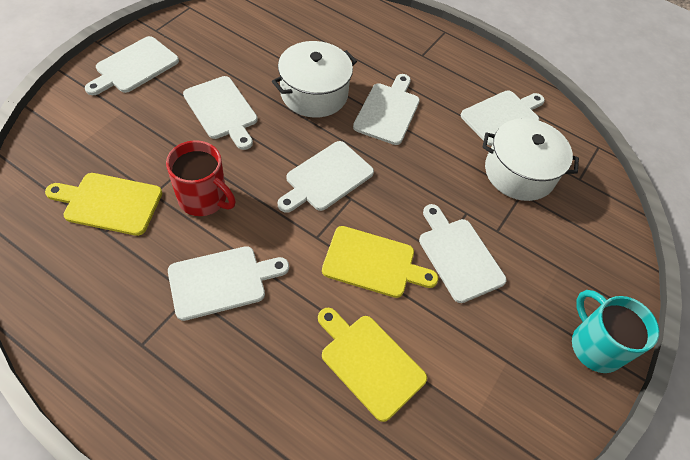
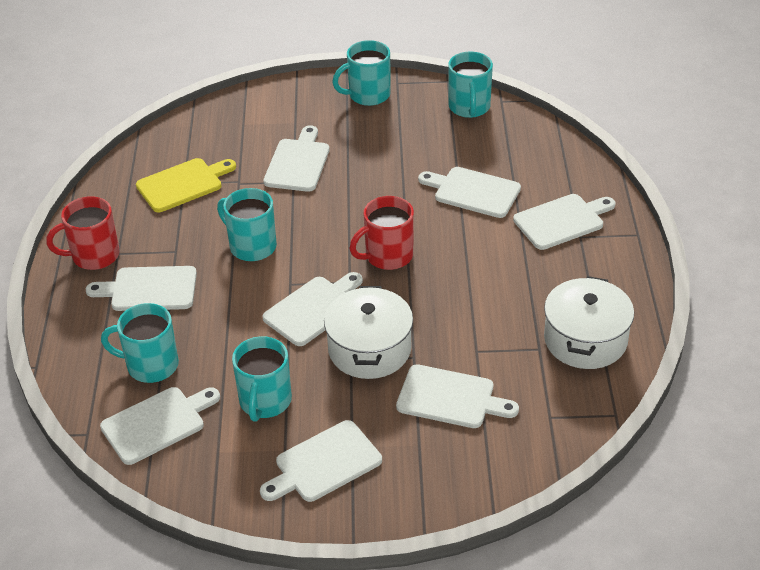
red mug: [166,140,236,216] = 1 -> [46,196,120,270] [350,196,414,270] = 2
turquoise mug: [572,290,659,373] = 1 -> [101,303,179,383] [217,188,277,261] [232,336,292,422] [332,40,391,106] [448,52,493,118] = 5
white cutting board: [85,36,179,95] [168,246,289,321] [183,76,258,150] [278,141,374,213] [353,74,420,145] [419,204,506,303] [461,90,545,146] = 7 -> [86,266,197,311] [100,387,220,465] [260,420,382,502] [262,272,363,346] [263,125,330,192] [396,364,519,428] [418,167,521,218] [513,194,615,250] = 8
yellow cutting board: [45,173,162,236] [318,308,427,422] [322,226,438,298] = 3 -> [136,158,236,212] = 1

